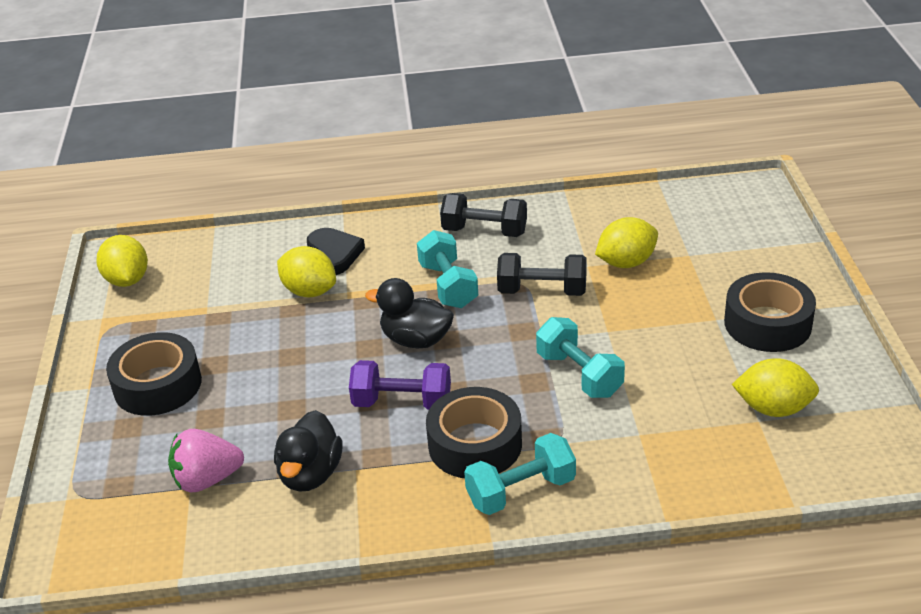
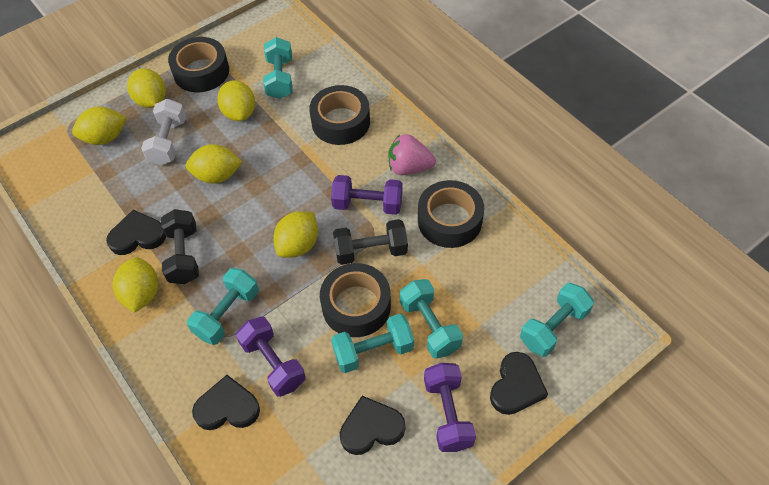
black duck: [274,410,342,491] [365,278,454,348] = 2 -> none = 0
black heart: [307,228,365,275] = 1 -> [106,210,166,255] [192,375,260,430] [340,396,405,455] [490,352,548,415] = 4
black tape: [106,332,202,416] [426,387,522,478] [724,272,816,352] = 3 -> [168,37,229,92] [309,85,370,145] [320,263,391,337] [418,180,484,248] = 4
purple dumbbell: [349,360,451,410] = 1 -> [236,317,306,397] [331,175,403,215] [424,363,476,452] = 3
turquoise dumbbell: [417,230,478,308] [464,433,576,515] [536,317,625,398] = 3 -> [187,268,259,345] [263,37,293,99] [331,314,414,373] [400,279,463,359] [520,283,594,357] = 5
white dumbbell: none = 0 -> [141,99,186,165] = 1
yellow lemon: [96,235,148,287] [277,246,336,297] [595,217,658,268] [732,358,819,417] = 4 -> [72,107,127,145] [113,257,158,313] [127,68,166,108] [186,144,242,184] [217,80,255,121] [273,211,318,258] = 6

